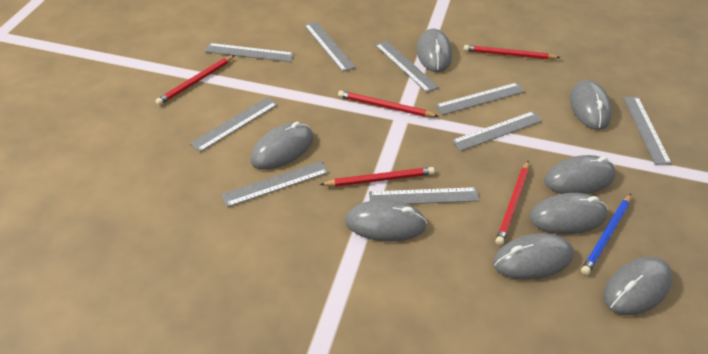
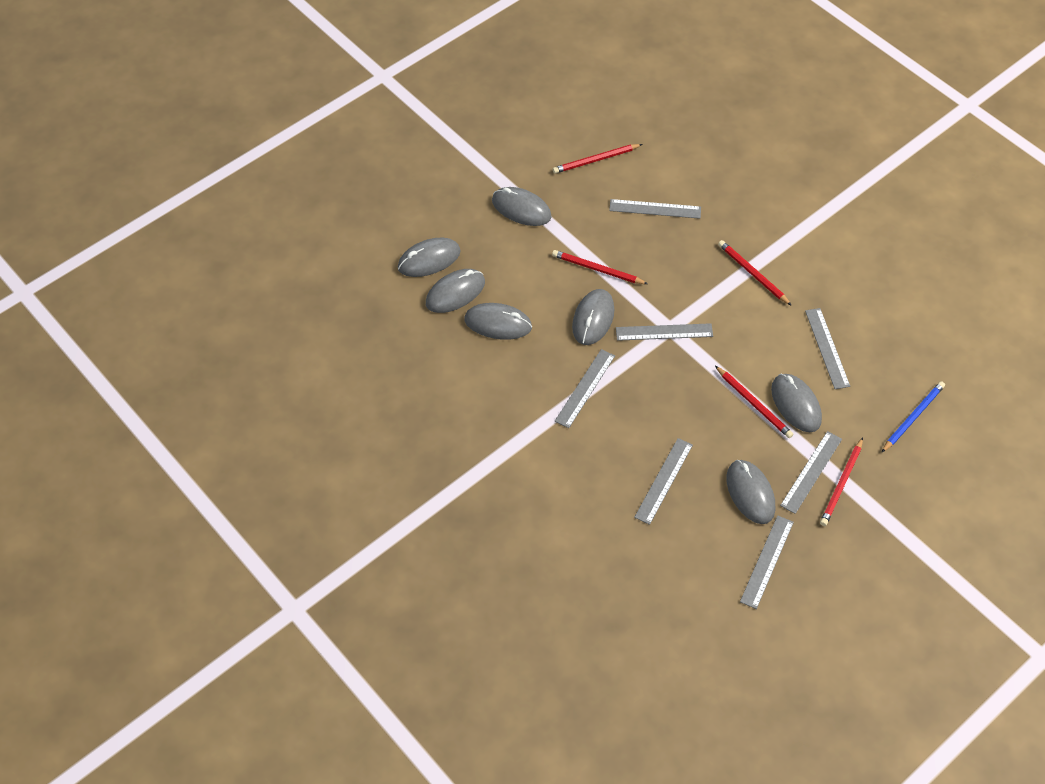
grey mouse: [251,122,313,169] [345,200,427,241] [417,29,452,72] [493,233,574,280] [529,193,608,234] [544,155,616,194] [570,80,612,130] [604,257,673,315] = 8 -> [398,237,461,277] [426,269,485,313] [464,303,532,340] [492,187,551,226] [572,289,614,345] [726,460,775,524] [771,374,822,432] = 7
grey ruler: [190,97,278,152] [205,43,294,62] [222,161,329,207] [304,21,356,72] [369,187,480,204] [375,40,439,93] [435,82,525,115] [452,111,542,151] [623,97,672,165] = 9 -> [555,349,615,428] [609,199,701,219] [616,323,713,341] [634,438,693,525] [740,515,794,609] [780,431,842,514] [805,308,850,389] = 7

